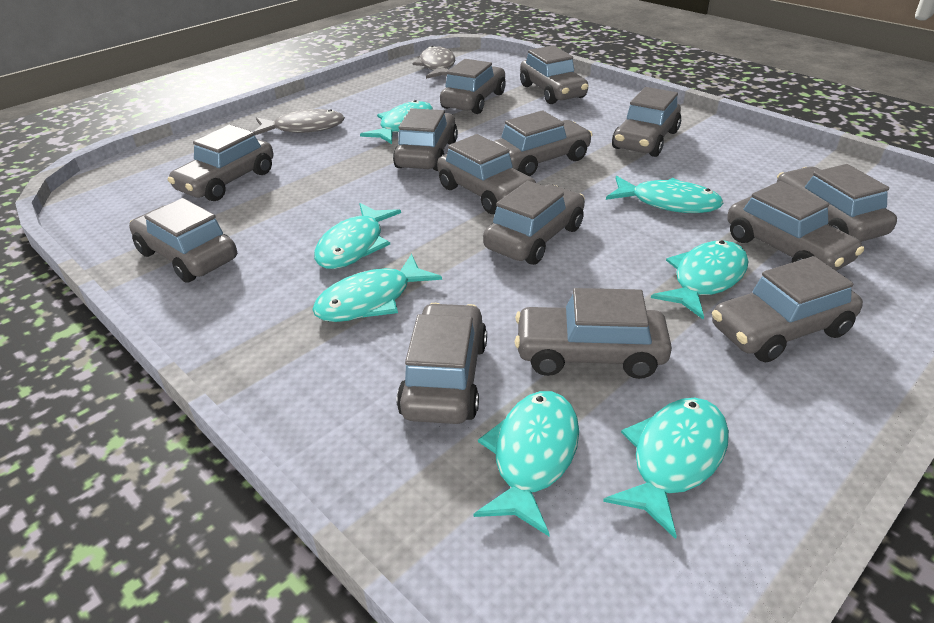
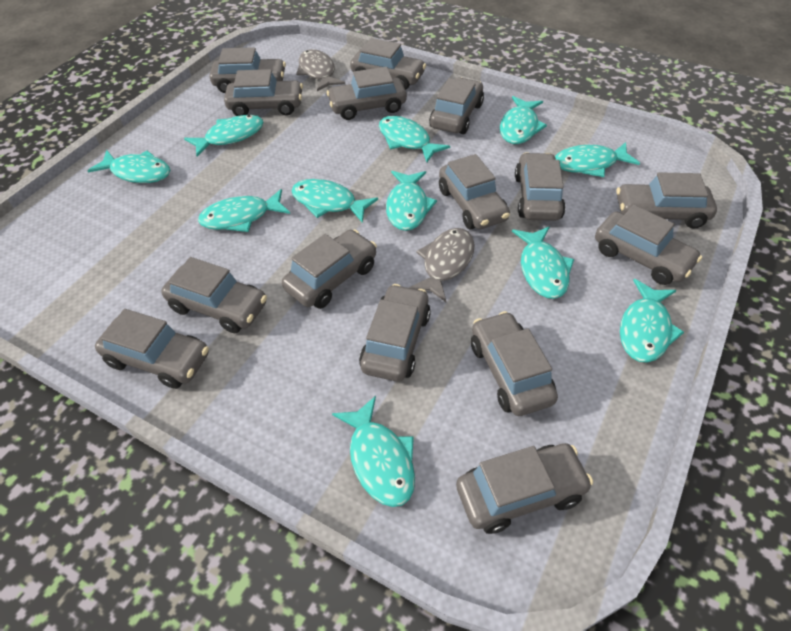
grey car: [129,198,237,283] [168,125,273,201] [393,108,458,171] [396,303,487,424] [437,134,536,214] [440,59,506,114] [483,181,585,265] [493,110,592,176] [515,288,672,379] [520,45,588,104] [612,87,681,157] [712,256,863,363] [727,181,864,271] [777,164,897,242] = 14 -> [95,309,209,389] [161,257,267,333] [210,47,286,93] [224,69,303,116] [282,229,377,309] [327,67,407,120] [350,38,426,90] [359,284,431,382] [429,77,484,134] [439,154,510,229] [456,443,593,534] [471,311,558,416] [515,152,566,221] [595,205,702,285] [617,172,717,229] = 15
turquoise fish: [312,254,442,322] [314,203,401,269] [360,100,433,144] [474,391,579,536] [603,398,729,539] [606,176,724,213] [651,240,749,320] = 7 -> [87,150,170,183] [184,115,264,157] [198,189,290,232] [291,179,378,223] [332,396,415,507] [379,116,450,162] [386,171,437,231] [500,96,547,144] [512,226,574,299] [555,142,640,177] [620,279,684,363] = 11

